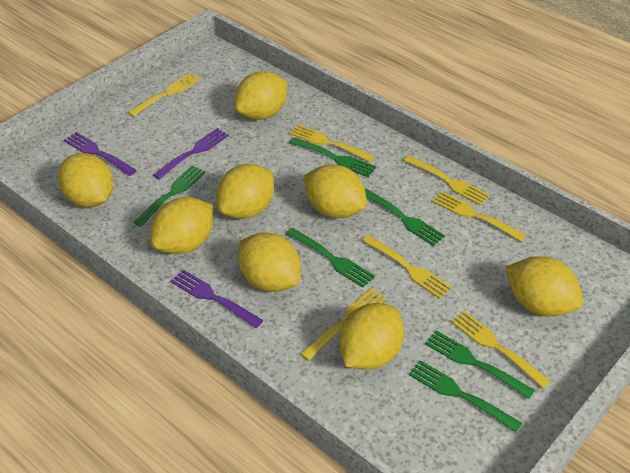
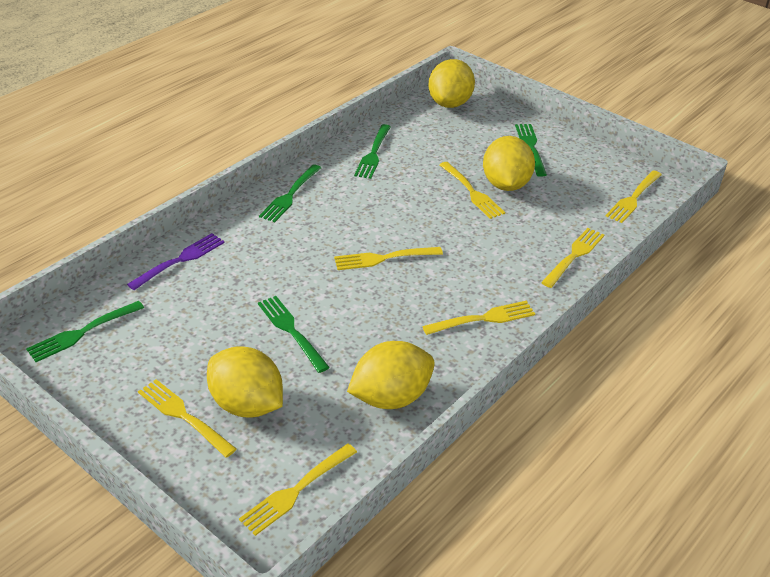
green fork: [133,166,206,227] [286,228,375,288] [289,138,377,177] [365,189,445,246] [409,360,522,432] [425,330,535,399] = 6 -> [26,301,144,362] [258,296,330,373] [259,164,321,222] [354,124,391,179] [515,124,547,177] = 5
purple fork: [64,132,137,176] [153,128,229,180] [170,270,263,328] = 3 -> [127,233,225,290] = 1
yellow lemon: [58,153,113,207] [150,197,213,254] [216,164,274,219] [234,71,287,120] [238,232,301,292] [304,164,367,218] [339,303,404,370] [506,256,583,317] = 8 -> [207,346,283,418] [347,341,435,409] [428,59,475,108] [483,136,535,191] = 4

